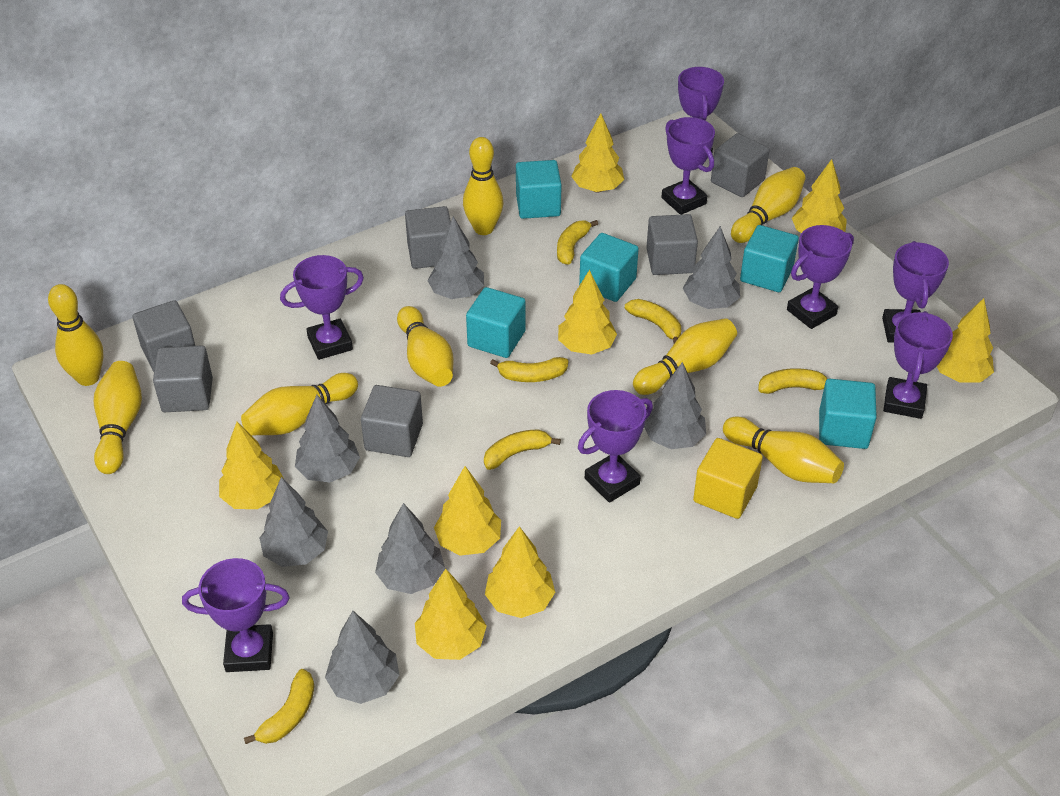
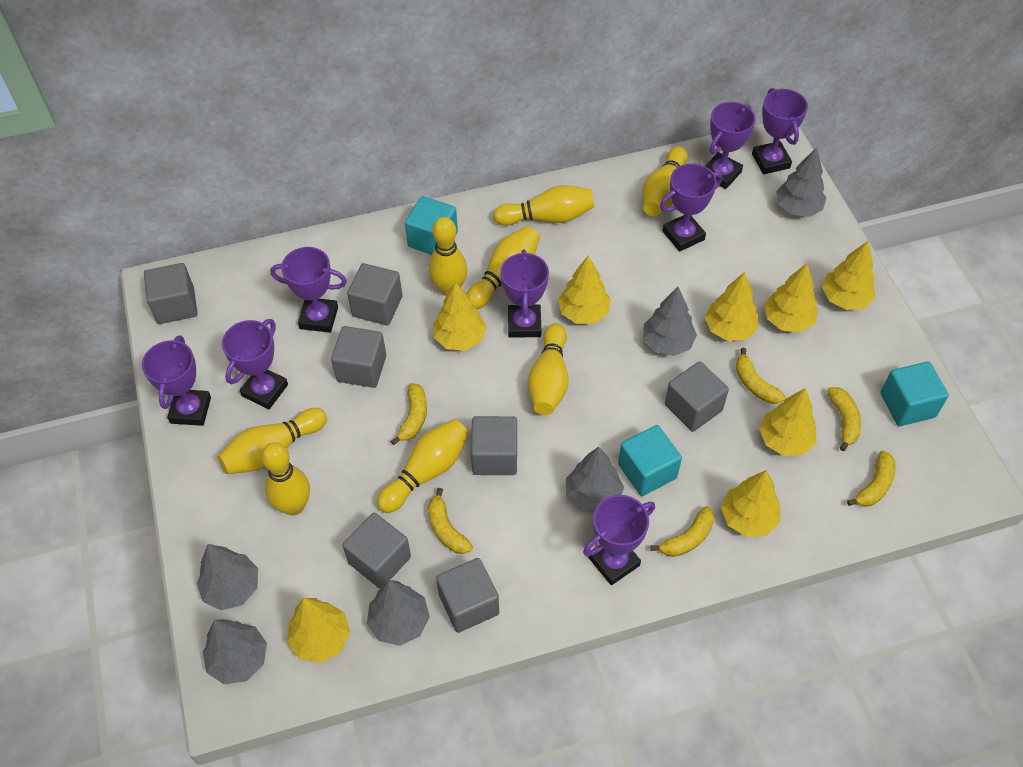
grey cube: [133,300,195,372] [153,345,213,412] [361,385,423,457] [405,206,451,269] [646,214,698,275] [711,133,770,197] = 6 -> [144,263,198,324] [331,326,386,388] [343,513,411,588] [347,263,402,325] [436,558,499,633] [471,416,517,475] [665,361,729,432] = 7
grey tree: [259,477,328,567] [295,395,360,482] [325,611,399,704] [375,503,445,594] [427,216,484,299] [644,362,706,449] [683,226,740,309] = 7 -> [197,544,258,610] [203,619,267,684] [367,580,430,646] [566,447,624,513] [643,287,697,356] [776,147,826,217] = 6
turquoise cube: [466,287,526,358] [516,160,562,219] [579,233,639,302] [740,225,799,292] [819,379,877,449] = 5 -> [405,196,458,255] [618,425,682,496] [880,361,949,426] = 3
yellow cube: [693,438,763,519] = 1 -> none = 0

